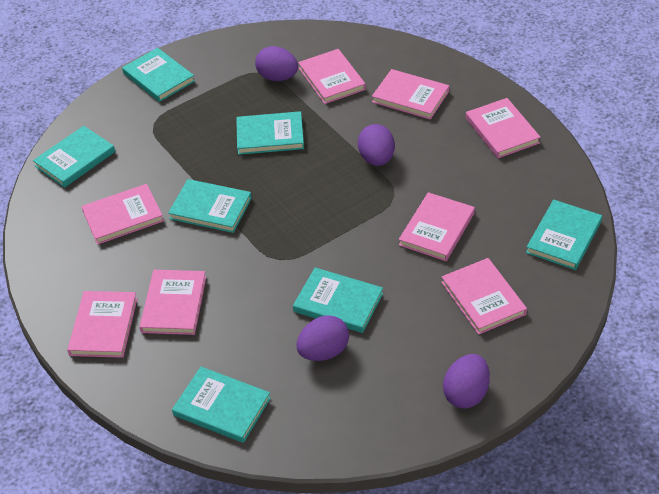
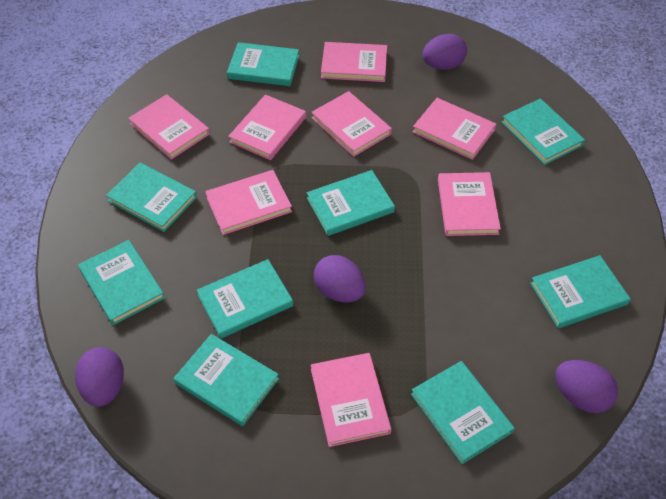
turquoise book: [33,126,115,188] [122,48,195,102] [168,179,252,233] [172,367,271,443] [236,111,304,155] [293,267,383,333] [526,199,602,270] = 7 -> [78,240,165,325] [106,163,197,232] [173,334,279,426] [197,259,293,339] [227,42,299,86] [307,170,395,236] [411,361,515,464] [502,98,585,165] [530,255,630,328] = 9

